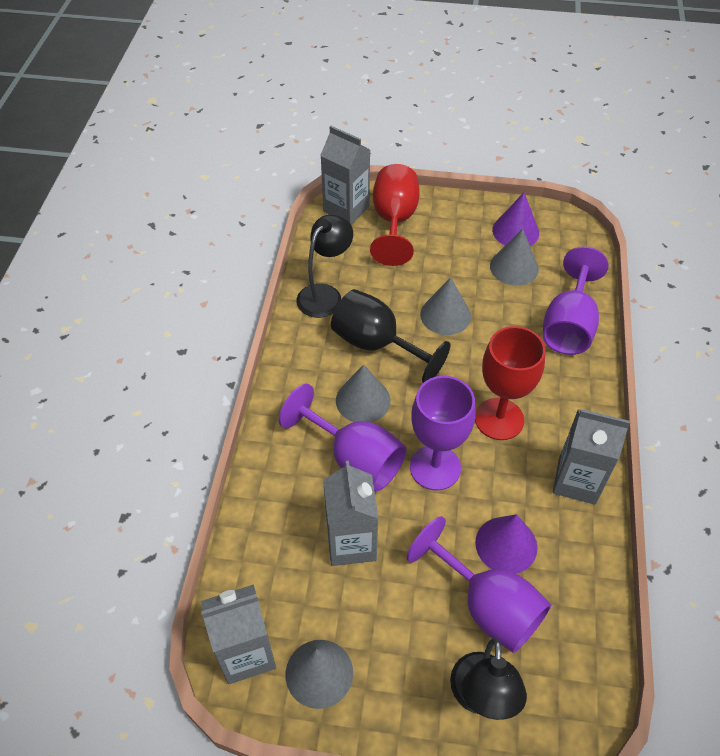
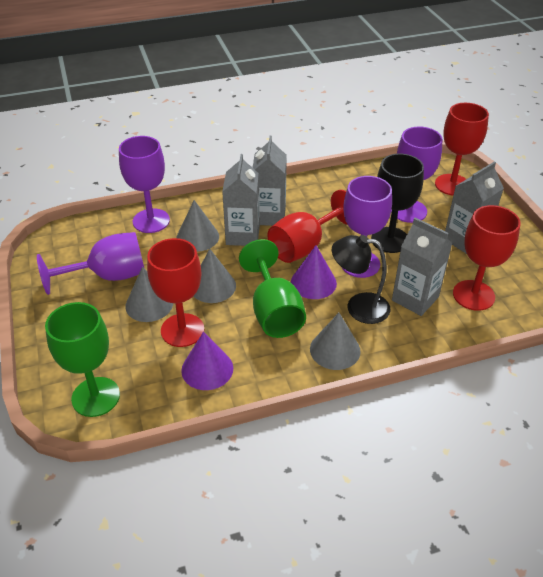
black lamp: [296,215,353,318] [450,638,527,720] = 2 -> [332,235,391,324] = 1
green goblet: none = 0 -> [45,302,120,417] [239,239,306,338] = 2
red goblet: [370,164,420,266] [475,326,546,440] = 2 -> [147,238,204,347] [267,190,348,263] [435,103,489,195] [453,205,521,311] = 4

